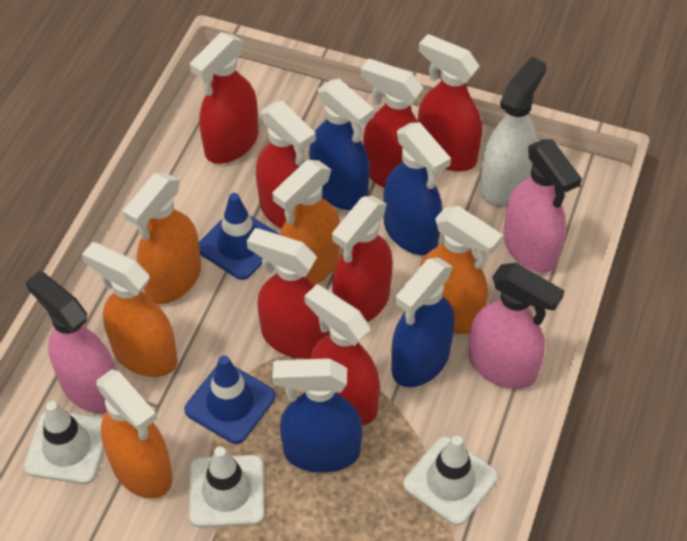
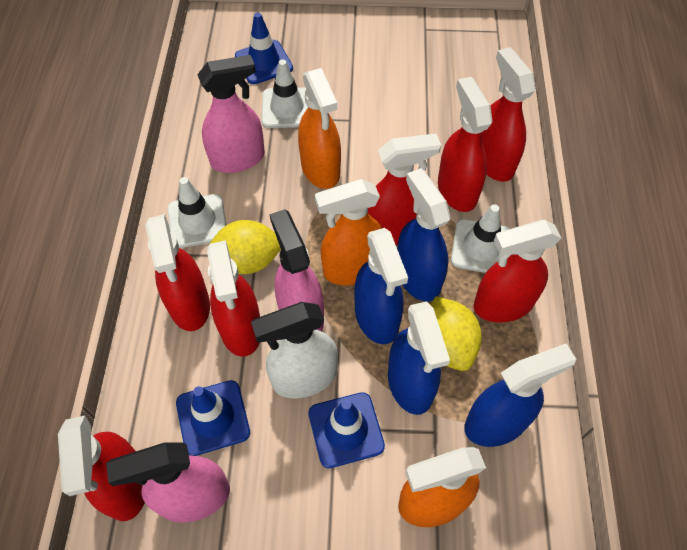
blue traffic cone: [184,356,276,444] [199,193,280,280] = 2 -> [176,380,250,456] [235,12,293,84] [308,392,385,468] = 3
orange spray bottle: [82,242,178,377] [96,369,173,499] [123,173,201,304] [273,160,340,286] [419,206,503,334] = 5 -> [298,68,341,189] [315,179,382,285] [398,447,486,527] = 3
yellow lemon: none = 0 -> [208,220,281,274] [431,296,482,371] = 2

